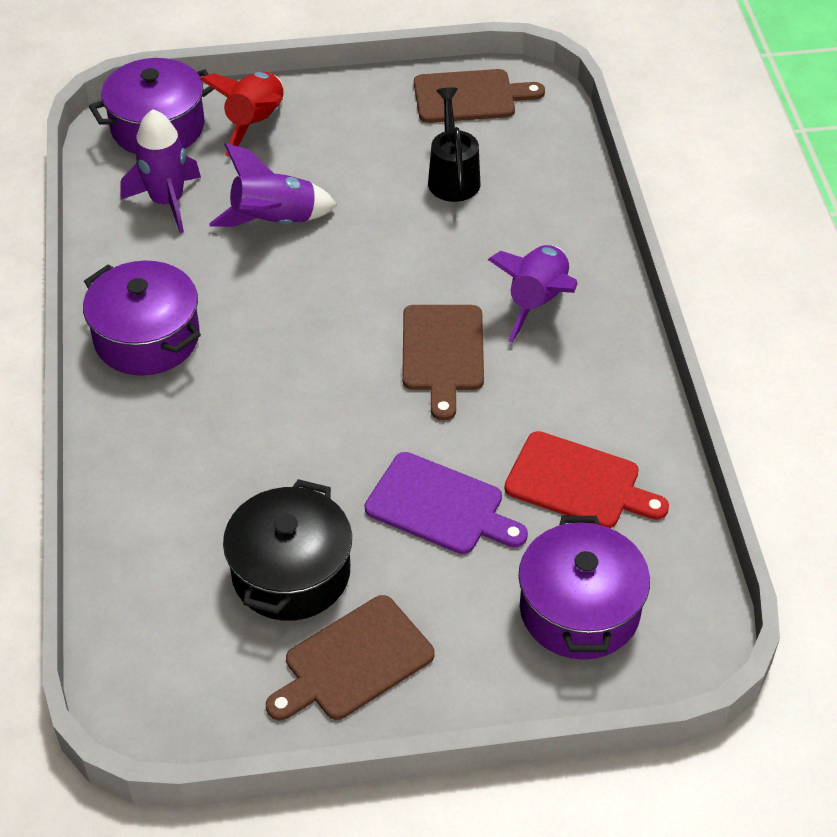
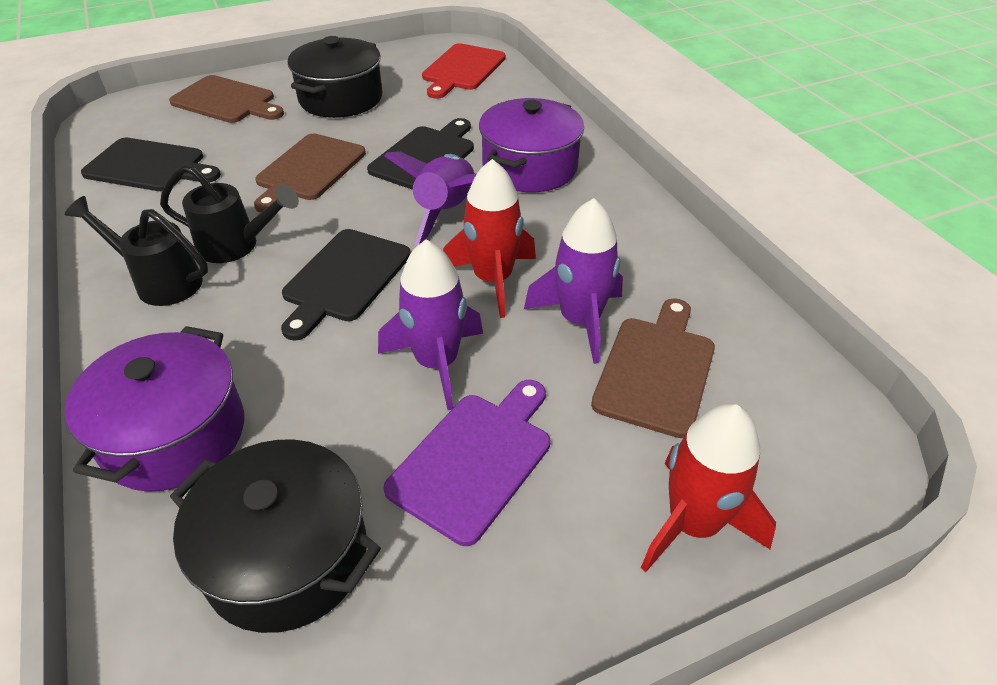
black cutting board: none = 0 -> [81,138,221,191] [281,229,411,341] [367,118,474,190] = 3
black pot: [223,479,352,621] = 1 -> [170,439,381,633] [288,36,382,118] = 2
black watering can: [428,87,480,202] = 1 -> [65,196,208,306] [160,165,299,263] = 2
purple pot: [83,261,201,375] [89,58,214,154] [518,516,650,660] = 3 -> [65,326,244,492] [479,98,584,192] = 2
red rocket: [200,72,283,157] = 1 -> [443,159,536,318] [641,404,776,572] = 2

